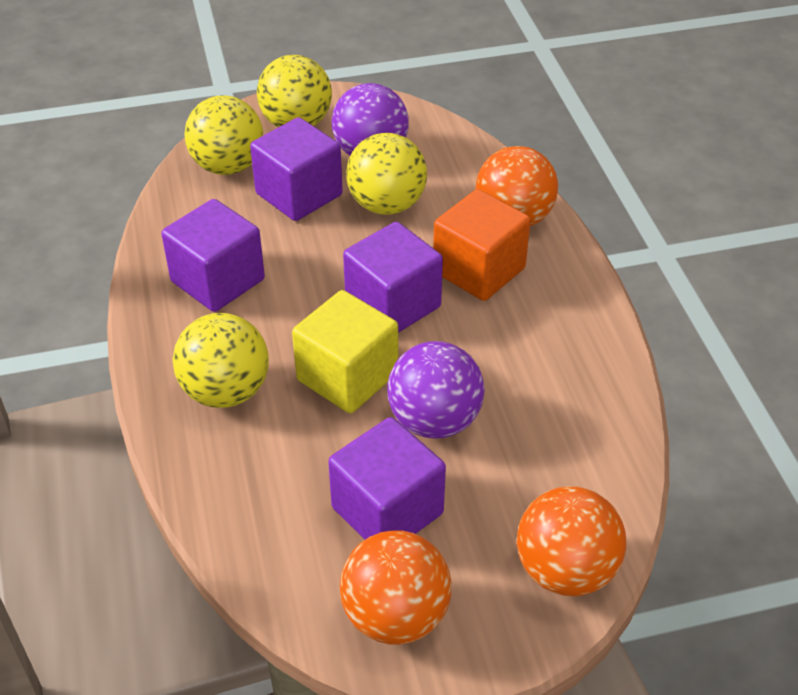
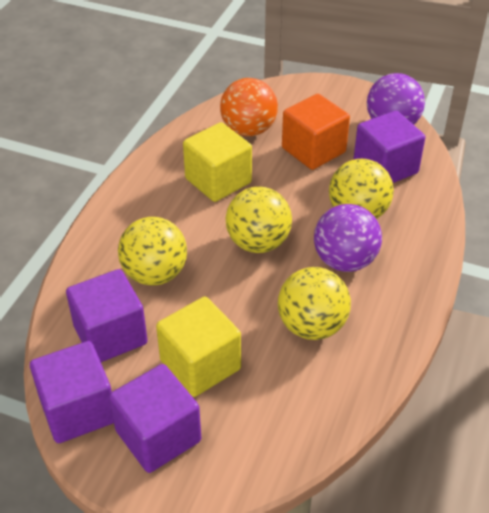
orange ball: [340,530,452,645] [476,146,558,226] [517,486,626,596] = 3 -> [220,78,278,136] = 1
yellow cube: [292,290,398,413] = 1 -> [156,296,241,397] [183,122,252,202] = 2

